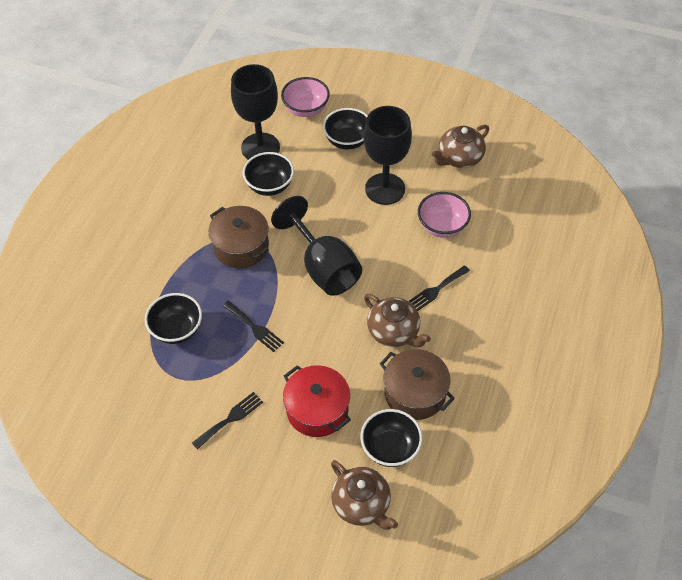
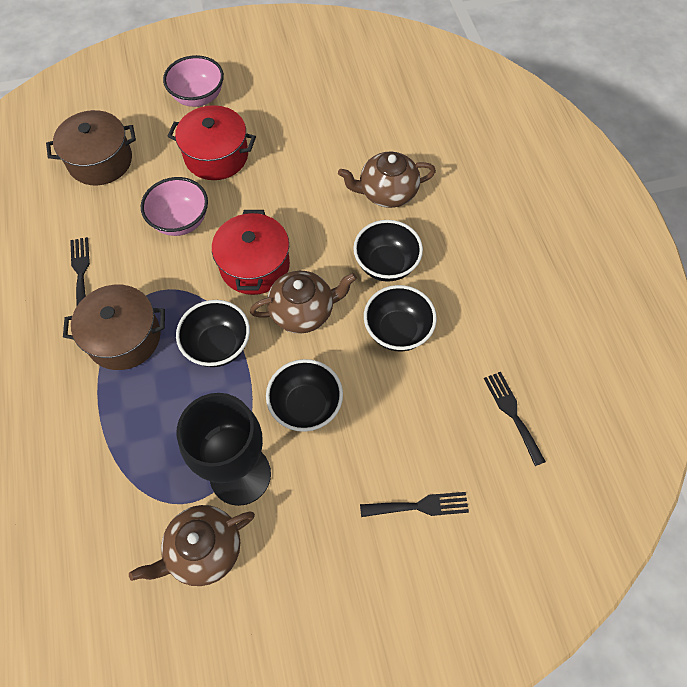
black goblet: [231,64,280,160] [271,196,362,296] [363,106,412,205] = 3 -> [177,393,271,506] = 1
red pot: [283,365,351,437] = 1 -> [168,105,256,180] [212,210,290,295] = 2

